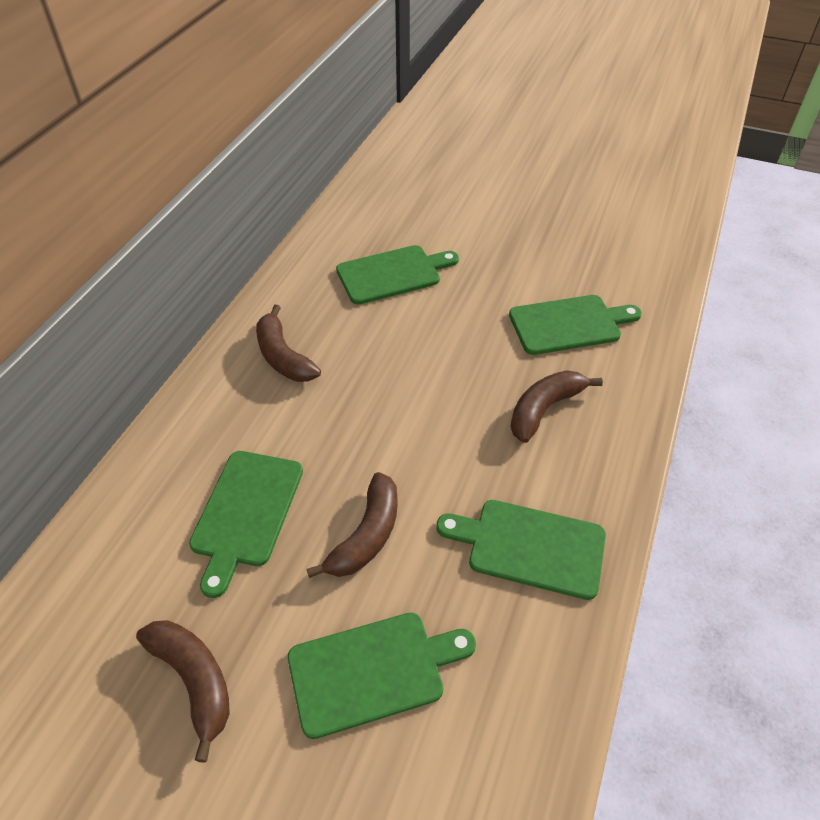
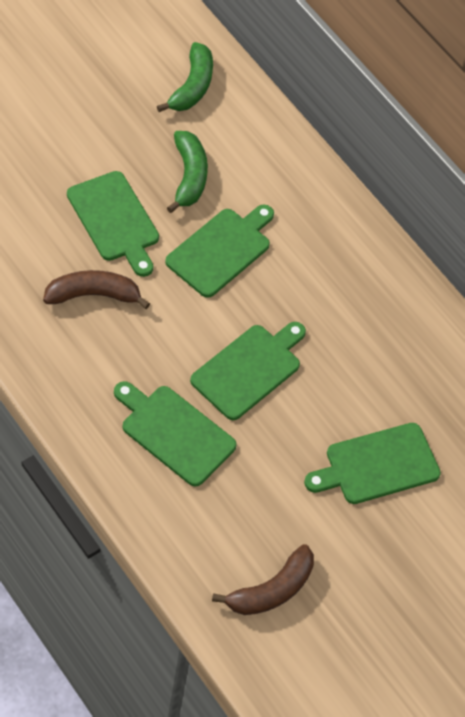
brown banana: [136,620,230,763] [256,305,321,382] [307,472,398,578] [510,370,603,443] = 4 -> [43,270,150,309] [212,544,314,615] = 2
green banana: none = 0 -> [157,42,213,112] [167,131,208,213] = 2

